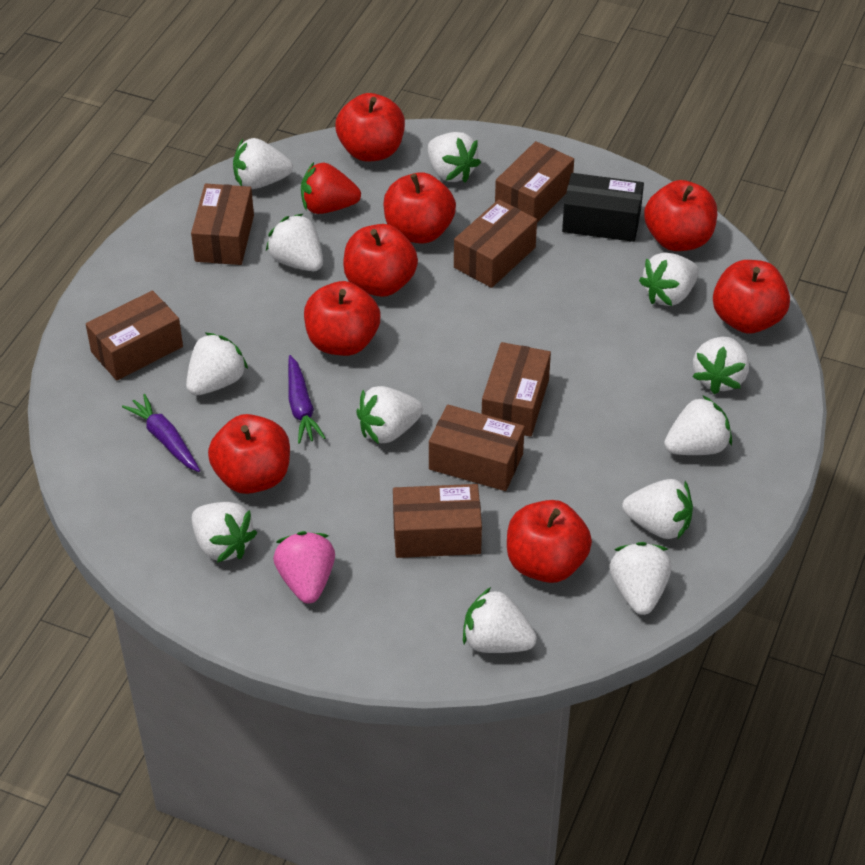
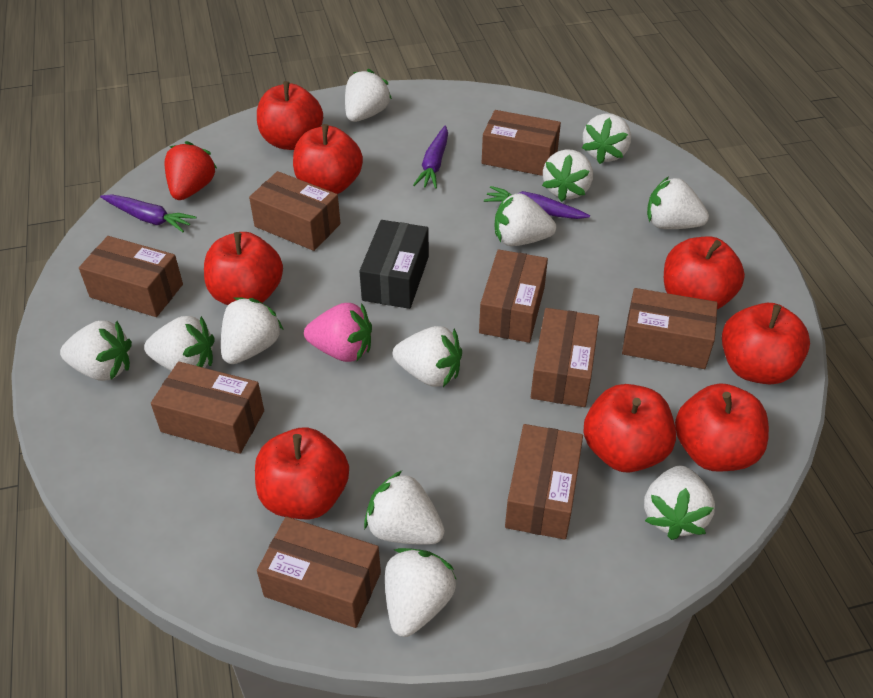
brown box: [86,290,183,381] [191,184,254,265] [393,484,482,558] [429,405,525,491] [454,199,537,288] [482,342,551,437] [495,141,574,222] = 7 -> [79,236,183,317] [151,361,264,454] [249,171,341,251] [257,517,381,628] [479,249,548,343] [482,110,561,176] [505,424,583,540] [531,308,599,407] [622,288,718,369] = 9
purple carrot: [122,394,200,472] [288,355,325,444] = 2 -> [100,194,196,232] [413,126,448,189] [484,186,590,219] = 3

